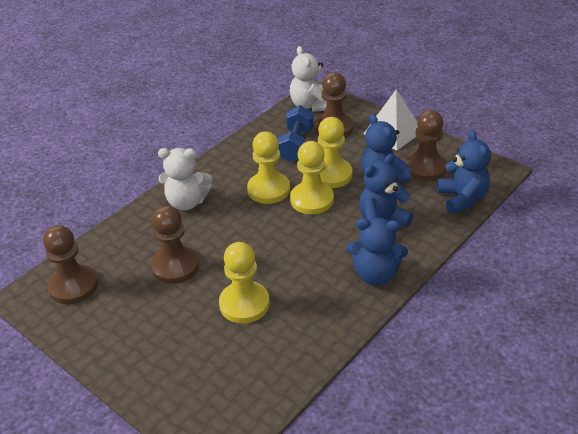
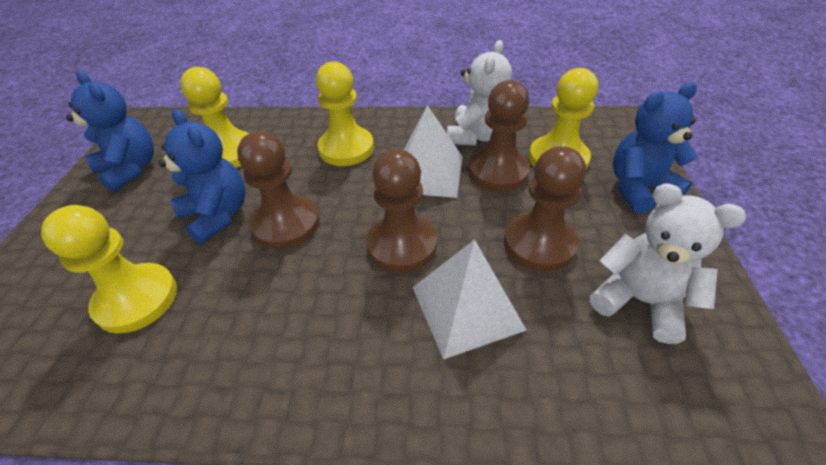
blue dumbbell: [277,105,314,162] = 1 -> none = 0
blue teddy bear: [347,218,408,286] [359,154,413,227] [361,114,411,183] [437,130,491,214] = 4 -> [66,71,154,192] [158,109,245,244] [613,82,697,214] = 3
white pyramid: [363,89,418,150] = 1 -> [404,105,463,198] [412,239,527,359] = 2

